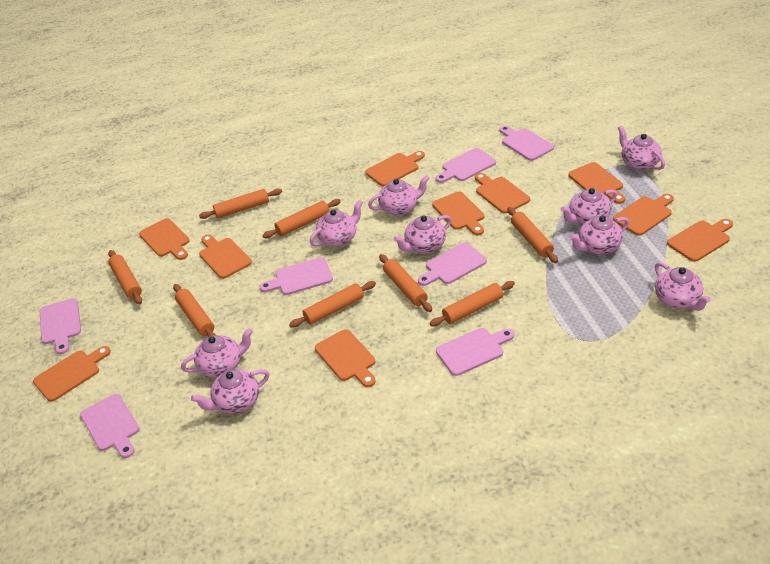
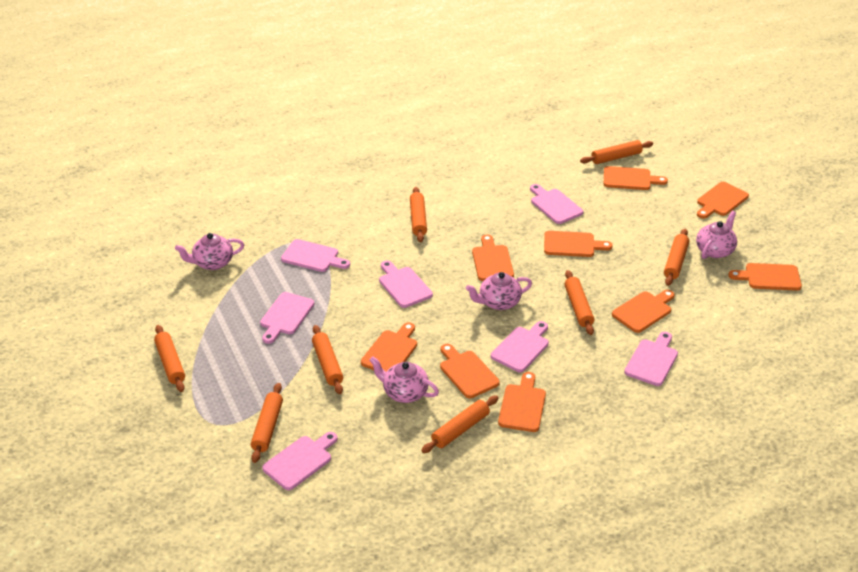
orange cutting board: [33,346,111,402] [139,218,190,260] [199,234,252,279] [315,329,376,387] [365,151,425,187] [432,191,484,235] [475,173,530,214] [568,162,625,204] [613,194,674,236] [667,219,733,262] = 10 -> [361,322,417,372] [440,344,500,398] [472,234,514,281] [498,372,546,432] [544,231,613,257] [604,166,668,190] [612,290,675,333] [697,182,749,219] [728,263,802,291] = 9
pink teapot: [181,328,253,377] [191,369,270,414] [310,200,363,247] [368,175,429,215] [394,215,451,253] [561,188,617,224] [569,215,629,254] [618,126,665,170] [655,262,711,311] = 9 -> [175,233,244,270] [369,356,439,403] [466,272,532,310] [696,211,737,259] = 4

